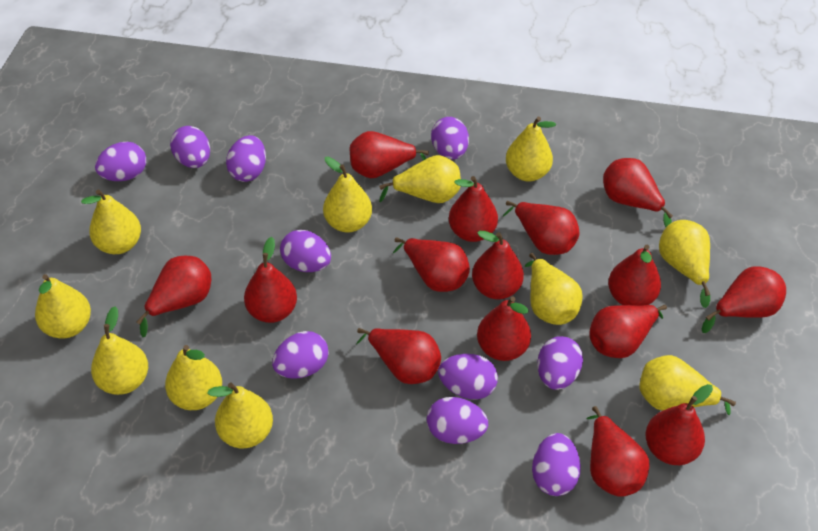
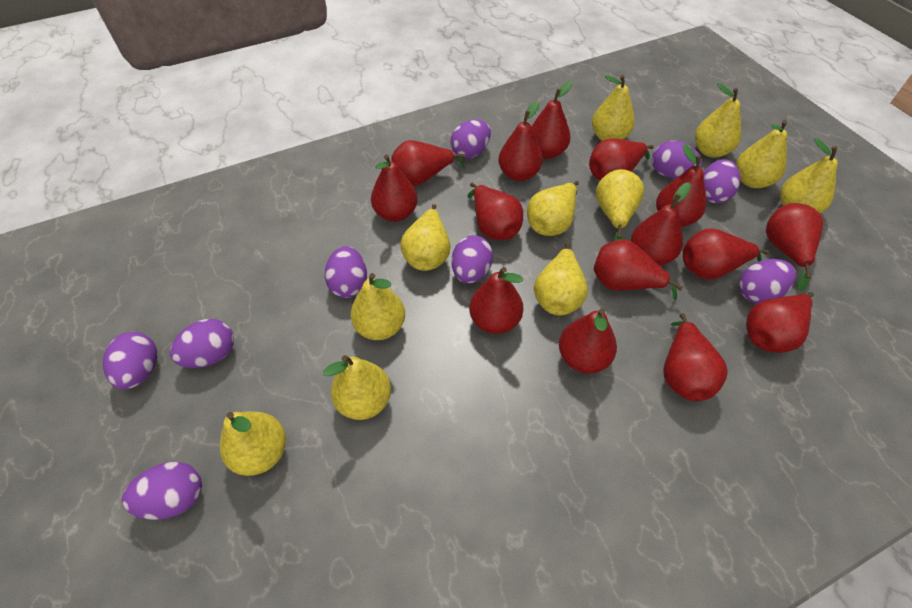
purple egg: [95,142,146,181] [170,126,210,168] [226,135,266,182] [272,331,329,379] [280,230,331,272] [427,397,488,444] [431,117,469,160] [438,354,498,399] [532,433,581,496] [537,336,583,390] = 10 -> [103,332,157,389] [122,462,202,520] [170,319,234,368] [325,246,367,298] [450,120,491,159] [451,235,493,283] [652,141,702,178] [704,159,741,203] [739,259,796,304] = 9

